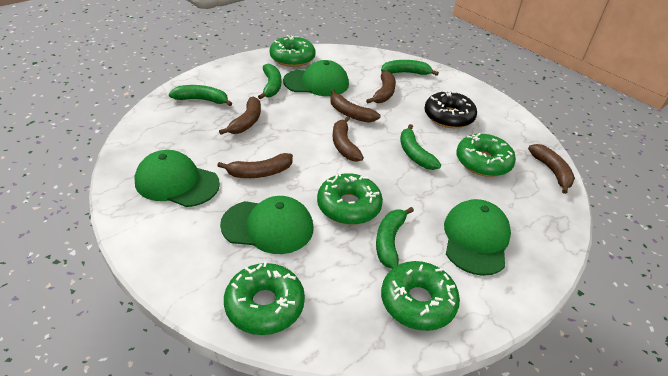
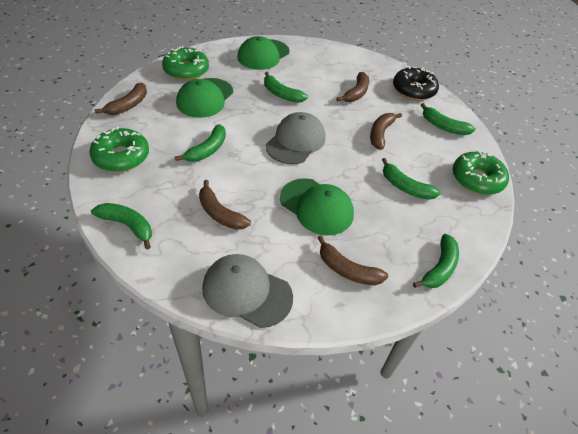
brown banana: [217,153,293,178] [219,97,261,135] [330,90,381,123] [332,116,364,162] [366,71,396,103] [528,144,575,194] = 6 -> [95,83,147,115] [199,180,251,230] [318,235,388,285] [336,72,369,102] [370,113,402,150] = 5
green banana: [169,85,233,106] [258,64,281,100] [376,207,414,269] [381,60,439,76] [400,124,441,170] = 5 -> [91,203,152,249] [175,124,226,162] [264,72,308,103] [382,158,441,200] [413,234,459,288] [421,103,476,135] = 6
green cap: [135,150,220,207] [220,196,313,254] [283,60,349,96] [444,199,511,276] = 4 -> [176,78,233,118] [237,36,289,70] [280,178,354,235] = 3
green donut: [224,261,305,335] [270,35,315,67] [317,172,383,225] [381,261,460,331] [456,133,516,177] = 5 -> [89,126,149,172] [162,46,209,80] [453,150,509,195] = 3
grey cap: none = 0 -> [202,254,293,328] [266,112,326,164] = 2

